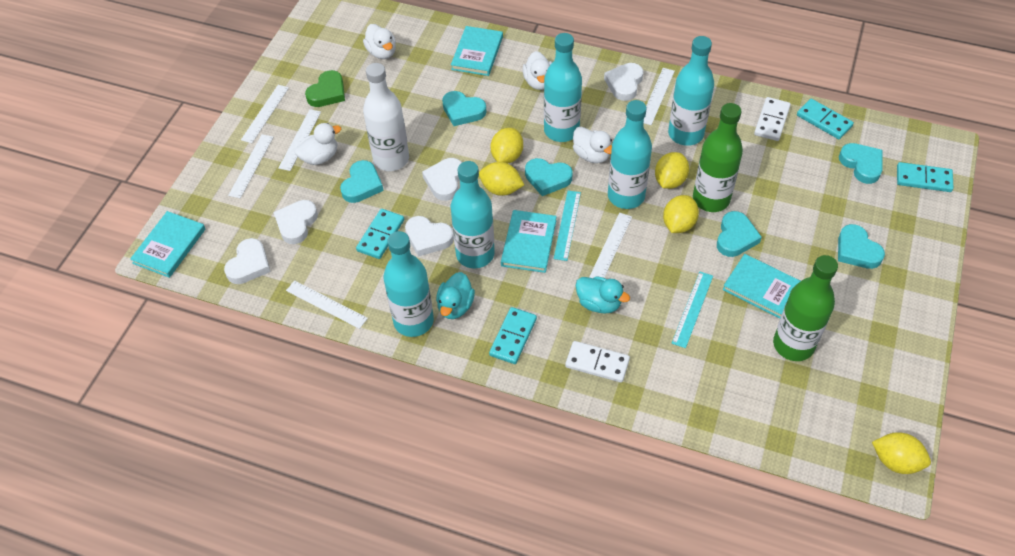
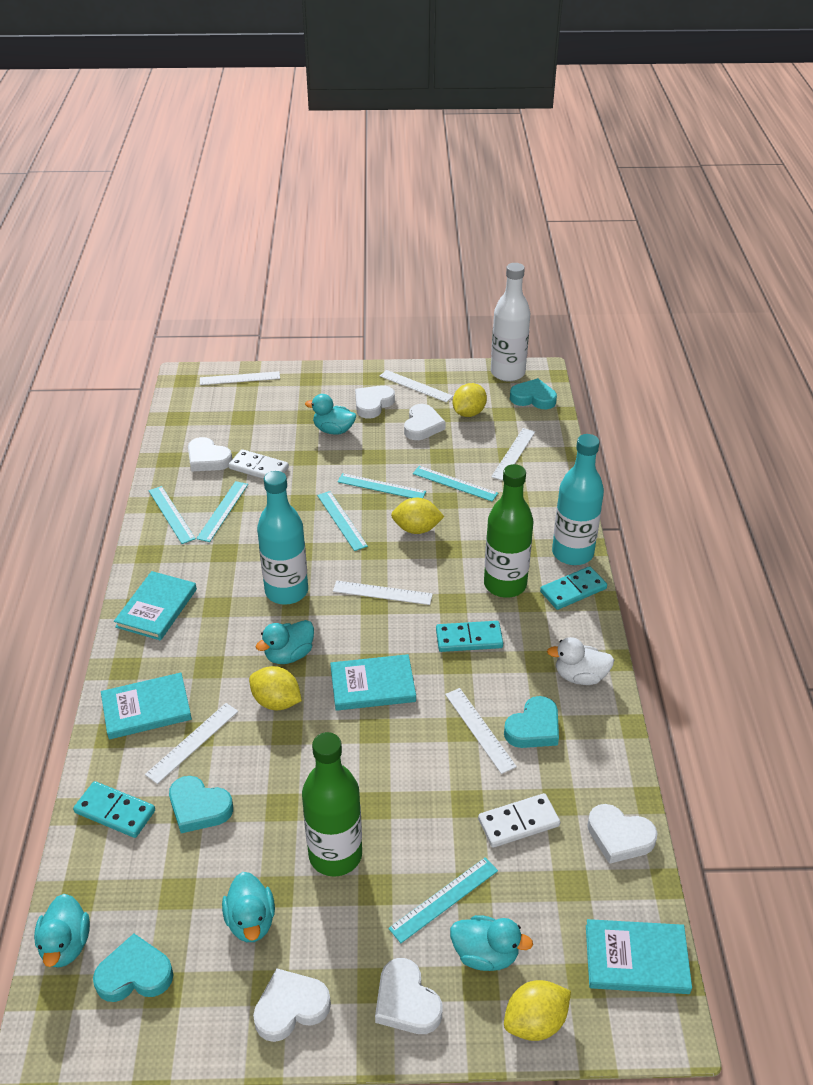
green heart: [305,70,345,107] = 1 -> none = 0
turquoise bottle: [384,231,434,337] [451,161,495,268] [544,33,582,142] [608,100,652,209] [668,36,714,146] = 5 -> [257,471,308,605] [552,434,604,565] = 2
turquoise domino: [356,209,404,259] [489,307,537,364] [797,99,854,139] [897,162,954,192] = 4 -> [73,781,155,838] [436,621,503,652] [540,566,607,610] = 3
turquoise duck: [436,272,475,319] [575,276,630,314] = 2 -> [34,894,90,968] [222,872,275,942] [256,620,314,664] [305,394,356,435] [450,915,533,971] = 5
turquoise heart: [340,160,384,203] [442,91,486,126] [525,158,573,196] [717,211,762,257] [838,224,885,269] [839,143,882,184] = 6 -> [93,934,173,1002] [169,776,233,833] [504,696,559,748] [510,378,557,409] = 4
turquoise ruler: [554,190,581,261] [672,272,713,348] = 2 -> [149,486,196,544] [196,481,248,542] [317,491,368,551] [337,473,426,498] [388,857,498,943] [413,466,498,501] = 6
white duck: [295,123,341,165] [363,24,396,59] [523,51,552,90] [573,127,612,163] = 4 -> [547,637,614,685] = 1
white heart: [224,238,271,284] [273,200,318,244] [405,216,454,257] [422,158,462,201] [604,63,643,101] = 5 -> [188,437,232,472] [253,968,331,1042] [355,385,395,419] [375,958,442,1034] [404,404,446,440] [587,804,658,864] = 6
yellow lemon: [479,162,524,196] [491,128,523,164] [655,152,689,189] [663,195,699,233] [872,432,931,474] = 5 -> [249,666,302,710] [391,498,444,534] [453,383,487,417] [504,980,571,1041] = 4

